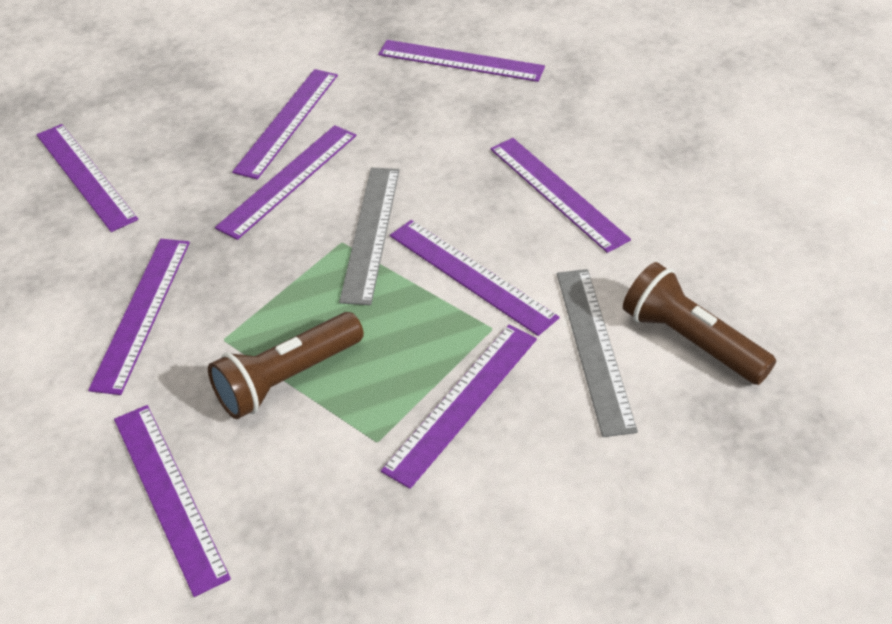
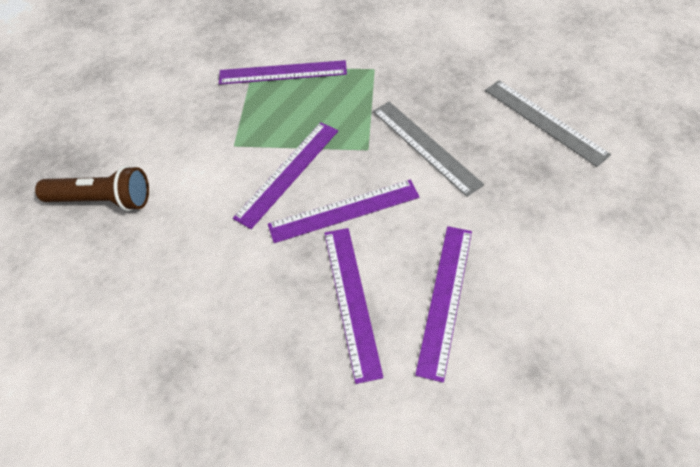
brown flashlight: [208,312,364,419] [623,262,776,385] = 2 -> [35,166,149,211] = 1
purple ruler: [37,124,138,232] [88,239,190,395] [114,405,231,597] [215,125,356,240] [232,69,338,179] [378,40,545,82] [381,325,537,489] [390,220,560,336] [490,138,631,253] = 9 -> [219,60,347,85] [233,122,338,229] [268,180,420,243] [325,228,384,384] [415,226,472,383] = 5

